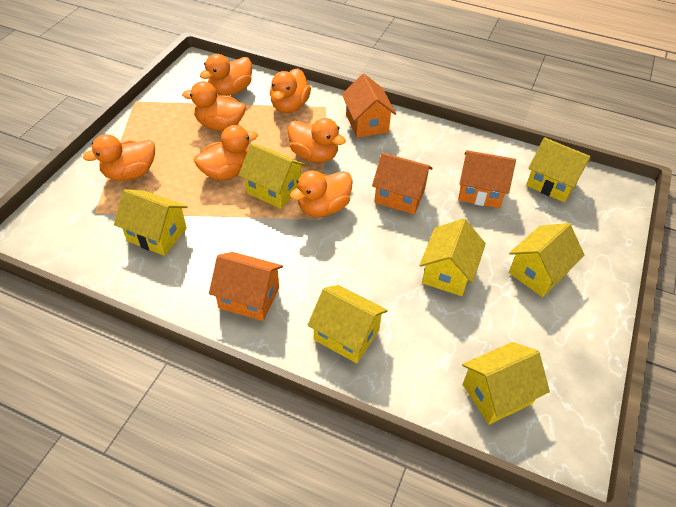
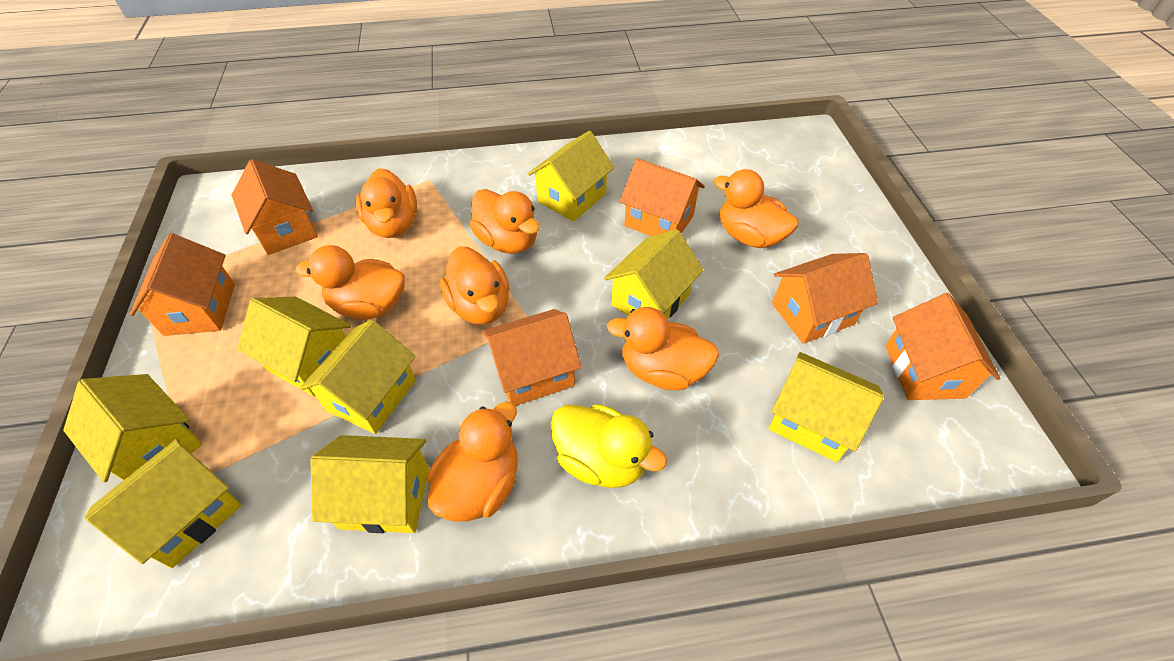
orange house: [209,252,283,321] [342,74,396,138] [372,152,433,214] [458,150,516,208] = 4 -> [130,233,235,336] [231,159,318,255] [482,309,582,406] [620,158,705,237] [772,253,878,344] [885,293,1000,400] = 6
yellow duck: none = 0 -> [550,404,667,488] = 1
yellow house: [114,189,188,256] [239,143,306,209] [307,285,388,363] [419,218,486,296] [462,342,550,425] [509,223,585,297] [526,137,591,202] = 7 -> [63,374,203,482] [84,439,241,568] [237,297,351,397] [300,319,416,434] [310,435,429,533] [528,131,614,222] [604,229,704,319] [769,352,884,462] = 8

